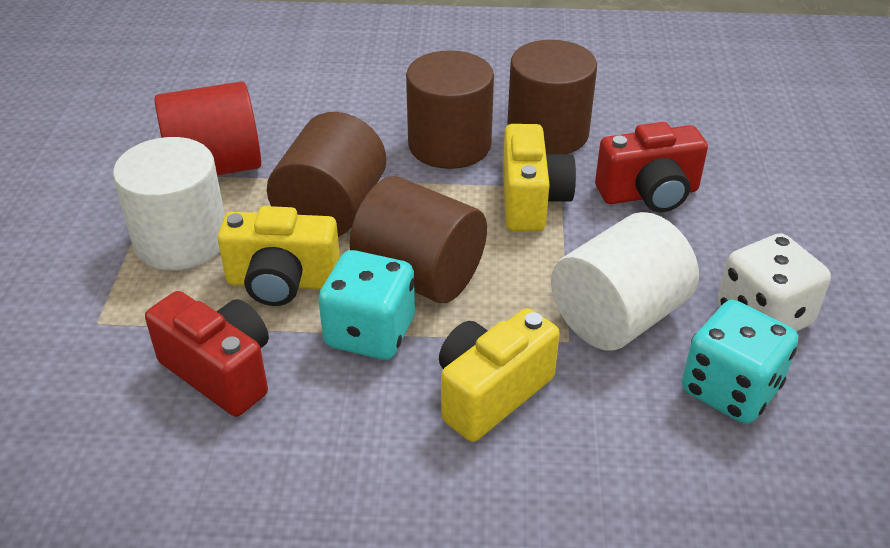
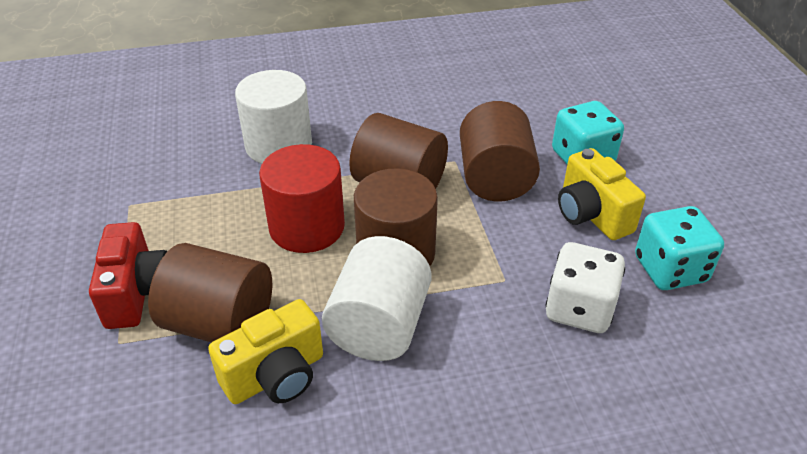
red camera: [145,291,269,417] [595,122,708,212] = 2 -> [89,222,167,329] = 1
yellow camera: [217,206,340,306] [439,308,560,442] [503,124,576,231] = 3 -> [208,299,323,404] [558,148,646,240] = 2

